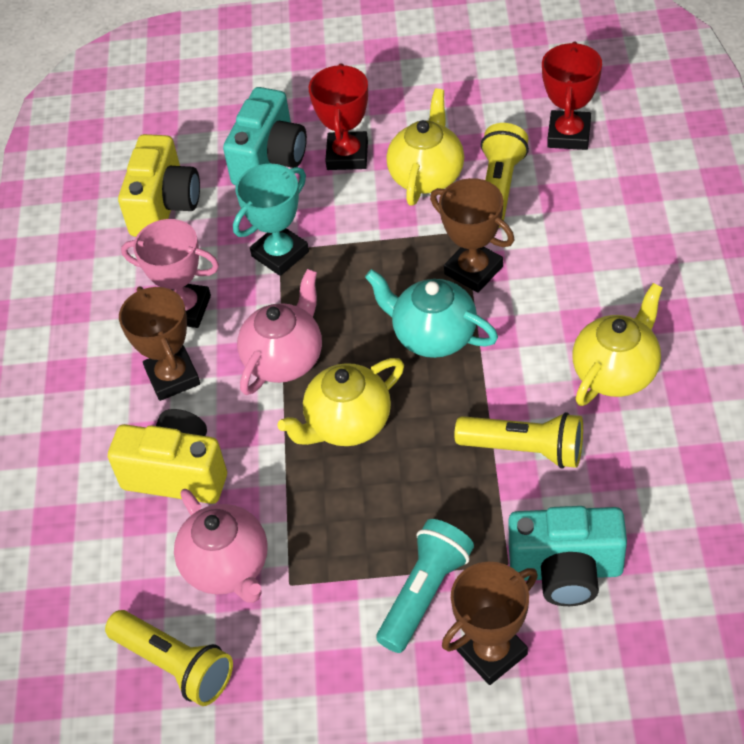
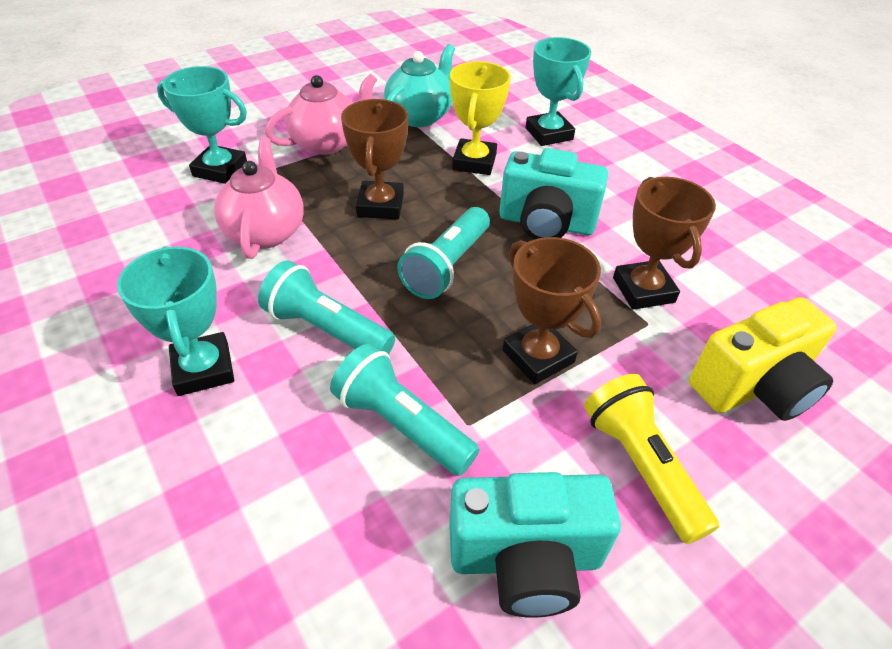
pink trophy: [121,219,219,328] = 1 -> none = 0
red trophy: [309,63,368,170] [542,42,602,150] = 2 -> none = 0
turquoise flashlight: [376,519,474,653] = 1 -> [258,260,395,355] [330,344,480,476] [397,207,490,299] = 3
turquoise trophy: [233,163,309,276] = 1 -> [117,246,234,396] [157,66,247,184] [526,37,591,146] = 3
yellow camera: [108,409,227,504] [118,134,200,237] = 2 -> [689,297,837,421] = 1
yellow flashlight: [105,610,233,706] [454,412,583,468] [481,123,529,228] = 3 -> [584,374,719,544] = 1
yellow teapot: [278,358,404,446] [387,89,464,206] [572,283,663,406] = 3 -> none = 0
yellow trophy: none = 0 -> [450,61,511,175] = 1

